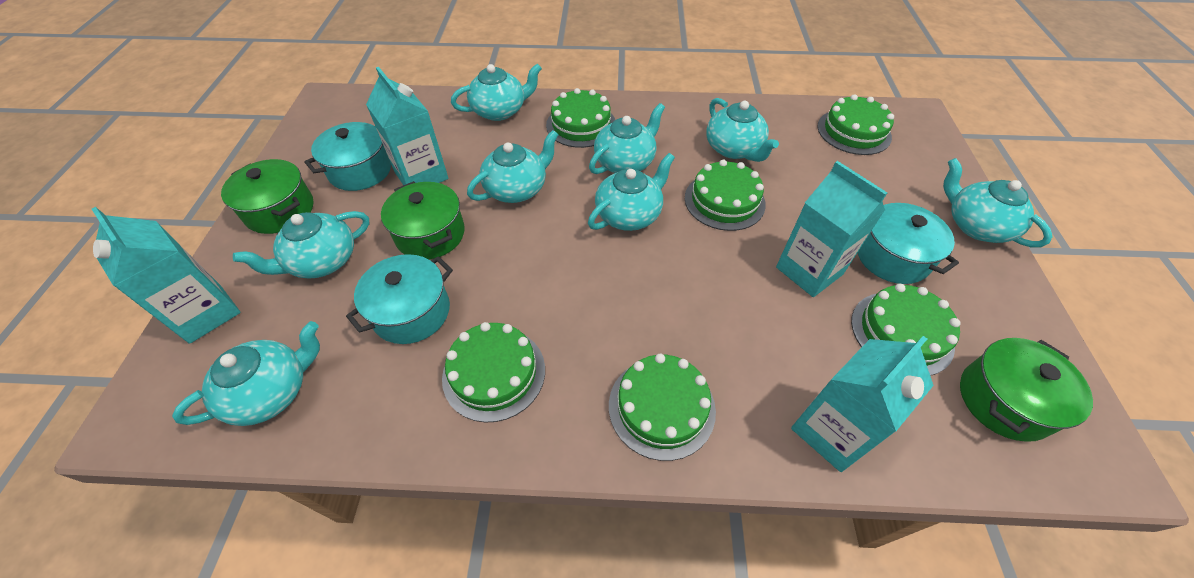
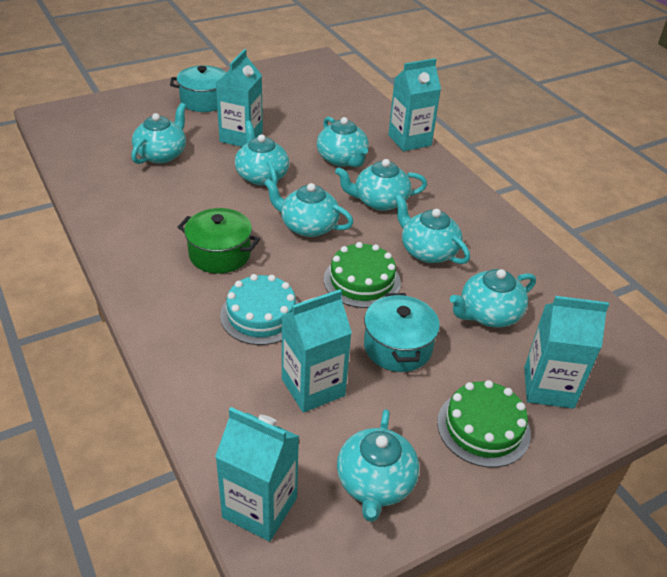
green cake: [442,322,545,422] [546,88,615,148] [609,354,716,461] [685,160,766,231] [817,94,894,155] [851,284,961,376] = 6 -> [324,242,401,308] [437,380,531,467] = 2
green pot: [221,159,313,234] [381,181,465,259] [960,338,1093,442] = 3 -> [178,208,260,274] = 1
turquoise cake: none = 0 -> [220,274,299,345] = 1
turquoise carton: [92,207,241,344] [366,67,449,185] [776,161,887,297] [791,336,934,472] = 4 -> [215,407,299,542] [216,49,263,147] [282,289,352,413] [388,58,441,151] [524,296,609,409] = 5
turquoise pot: [304,122,391,191] [346,254,453,344] [858,203,959,284] = 3 -> [170,65,226,112] [364,293,440,372] = 2

